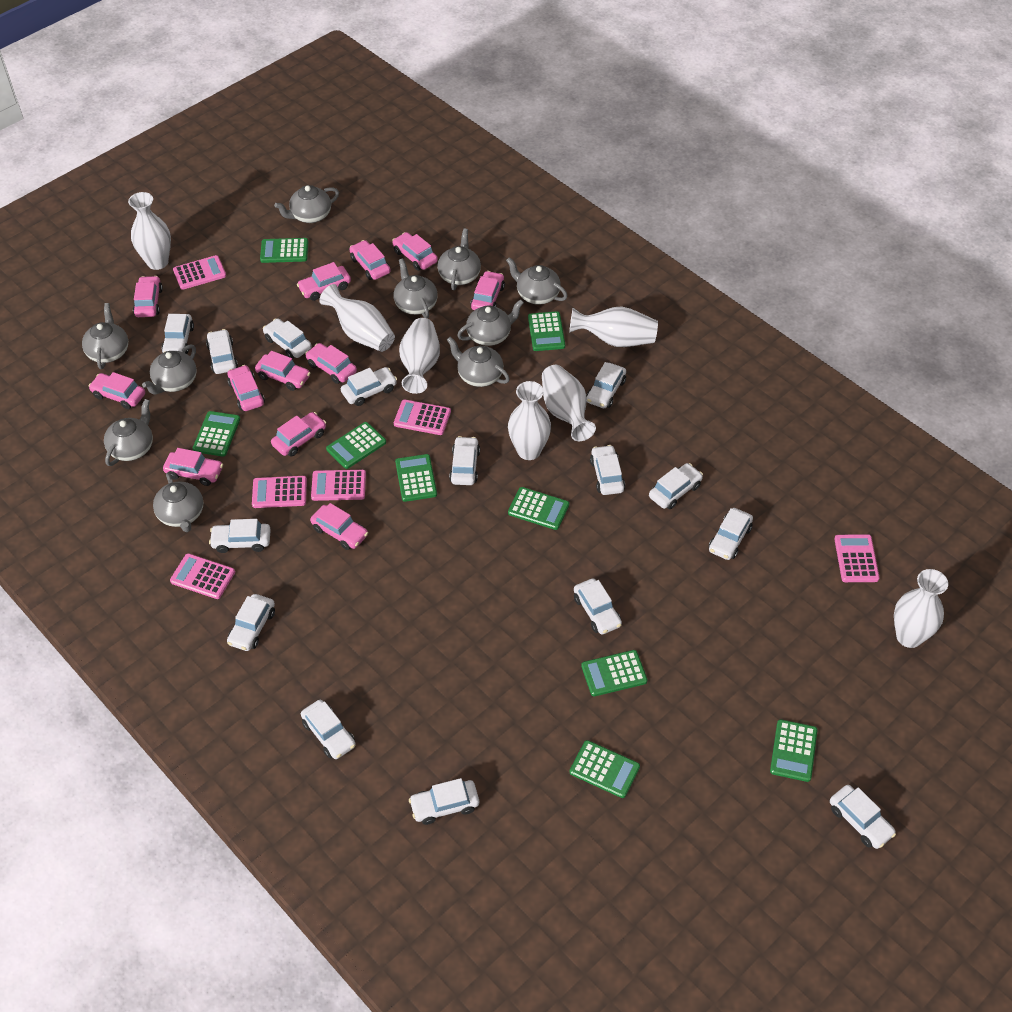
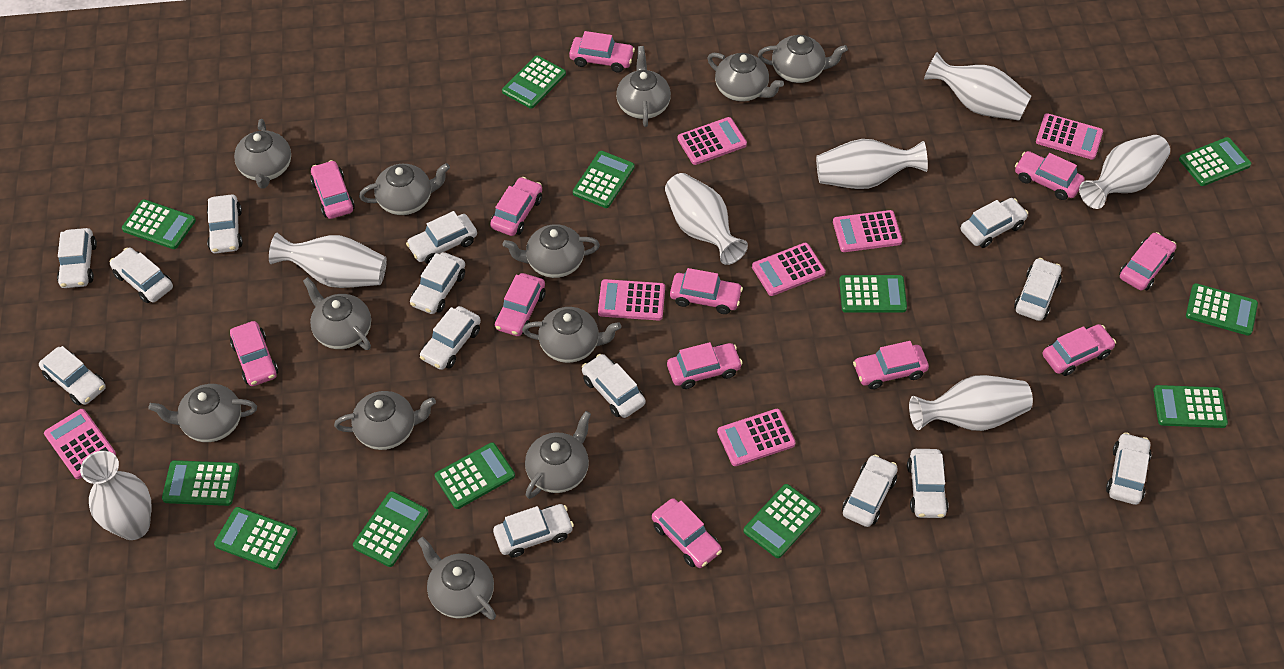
green calculator: [193,411,240,456] [260,238,308,263] [326,422,386,469] [395,454,437,502] [508,487,569,530] [528,311,565,351] [570,740,640,798] [581,650,647,696] [770,719,818,782] = 9 -> [122,199,196,249] [162,460,239,506] [214,507,298,570] [353,491,429,567] [435,443,515,509] [502,56,566,109] [573,151,635,208] [743,484,821,558] [839,275,907,313] [1153,385,1228,428] [1179,137,1251,186] [1186,283,1258,336] = 12
grey teapot: [82,303,128,369] [104,399,153,466] [142,344,197,394] [153,473,203,532] [274,185,339,223] [393,258,438,318] [437,229,481,290] [447,337,510,387] [457,299,524,346] [506,257,568,305] = 10 -> [148,384,257,442] [234,119,291,189] [303,277,371,350] [334,391,436,450] [359,163,450,215] [418,537,496,620] [503,224,600,278] [522,307,621,363] [525,411,591,499] [616,46,671,127] [708,53,784,102] [758,35,848,83] = 12
pink calculator: [170,553,235,599] [173,255,226,290] [252,476,307,508] [311,470,366,501] [394,399,451,435] [834,534,880,582] = 6 -> [44,409,116,479] [598,279,665,321] [678,117,747,165] [717,409,796,466] [752,243,826,296] [833,210,902,252] [1036,113,1103,160] = 7
white car: [161,314,194,354] [206,329,238,374] [209,519,271,553] [227,594,275,651] [263,318,312,359] [301,700,356,759] [341,367,397,406] [409,778,479,825] [449,436,480,485] [574,578,622,634] [586,362,626,408] [590,445,625,495] [649,463,703,509] [709,508,753,560] [830,785,896,849] = 15 -> [39,346,106,405] [57,228,97,288] [110,248,173,303] [207,194,243,254] [406,211,477,264] [410,252,465,314] [420,306,481,370] [493,504,574,558] [582,354,645,418] [842,455,898,527] [907,449,949,518] [961,198,1028,248] [1014,258,1062,321] [1106,432,1152,505] = 14

